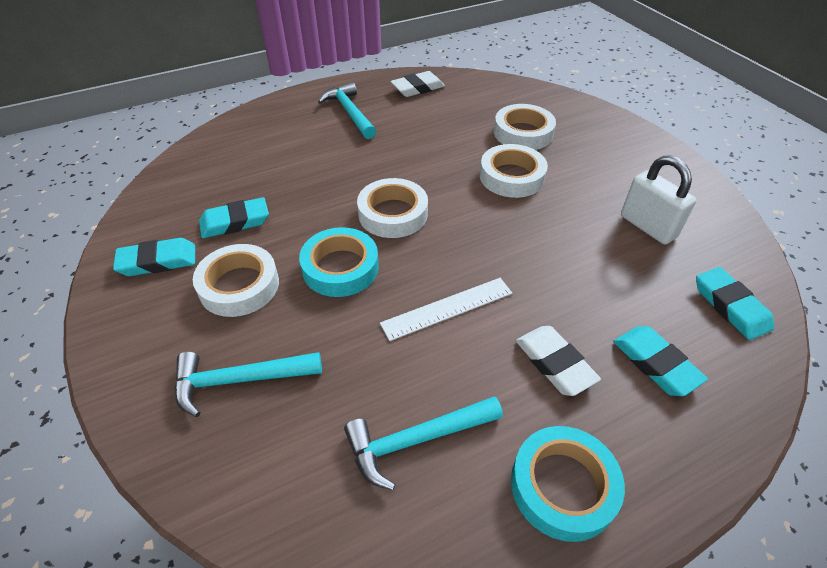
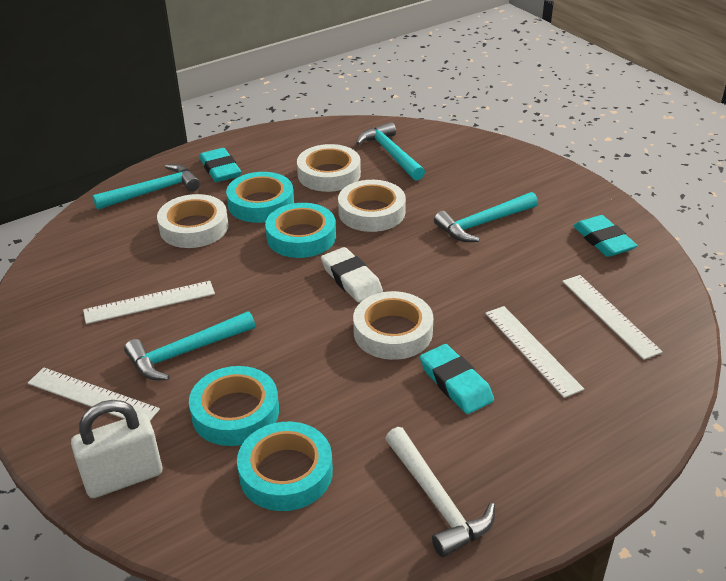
turquoise eraser: [113,238,195,276] [199,197,269,238] [613,326,708,396] [696,267,774,340] = 4 -> [199,148,241,182] [420,344,494,414] [573,215,638,257] = 3
turquoise hammer: [174,352,322,417] [318,82,376,139] [344,396,503,491] = 3 -> [93,164,200,210] [124,311,255,380] [356,122,425,181] [434,192,538,242] = 4
turquoise tape: [299,227,379,297] [511,426,625,542] = 2 -> [189,366,279,446] [226,172,294,223] [237,422,333,511] [265,203,336,258] = 4
white eraser: [390,71,445,97] [516,326,601,396] = 2 -> [321,247,383,302] = 1
white hammer: none = 0 -> [385,427,495,557] = 1
white ruler: [380,278,512,341] = 1 -> [28,367,160,421] [83,281,215,324] [485,306,584,398] [562,275,663,360] = 4

